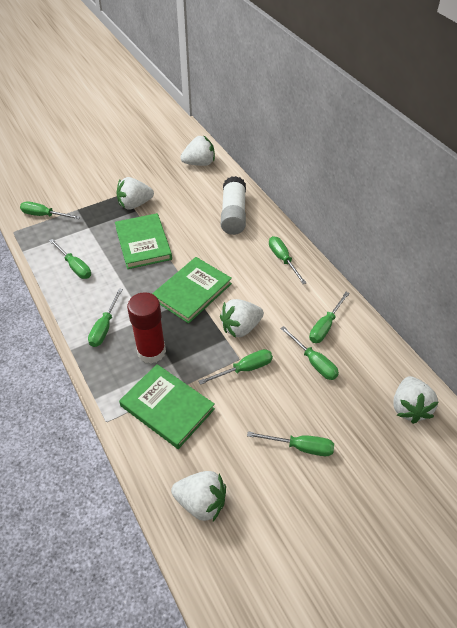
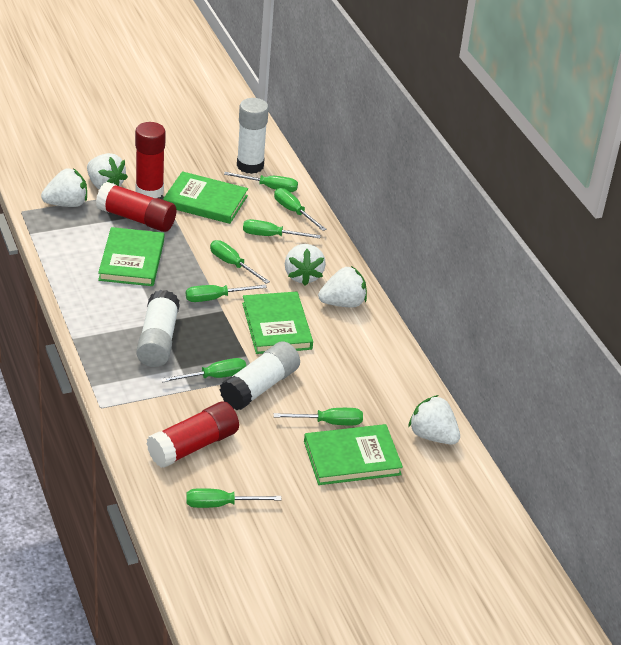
green book: [115,213,172,269] [119,364,215,449] [152,257,232,323] = 3 -> [98,227,164,286] [163,171,248,224] [242,292,313,354] [304,424,403,485] = 4
red glue stick: [127,292,166,364] = 1 -> [96,182,176,232] [135,122,166,198] [147,401,239,468] = 3
white glue stick: [221,176,246,235] = 1 -> [136,290,180,367] [220,341,300,410] [237,98,269,174] = 3

